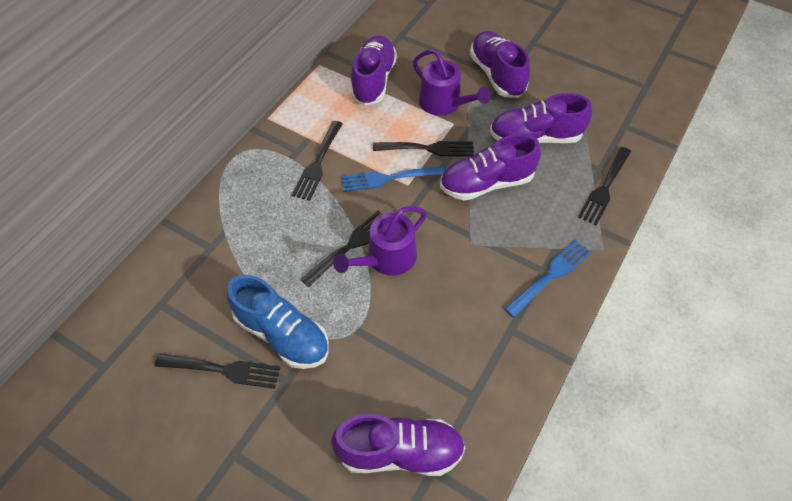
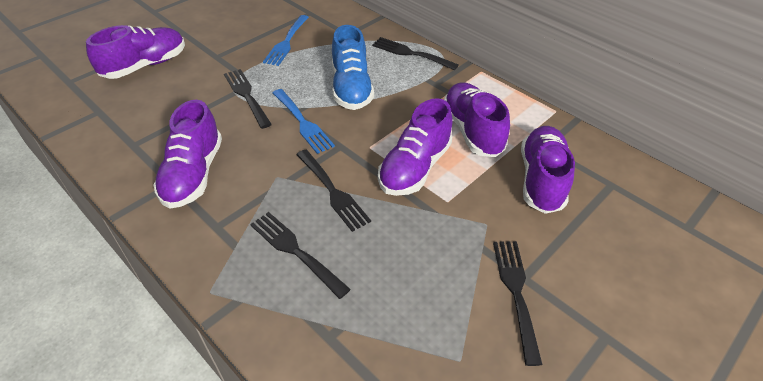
purple watering can: [333,206,427,276] [413,49,490,116] = 2 -> none = 0

